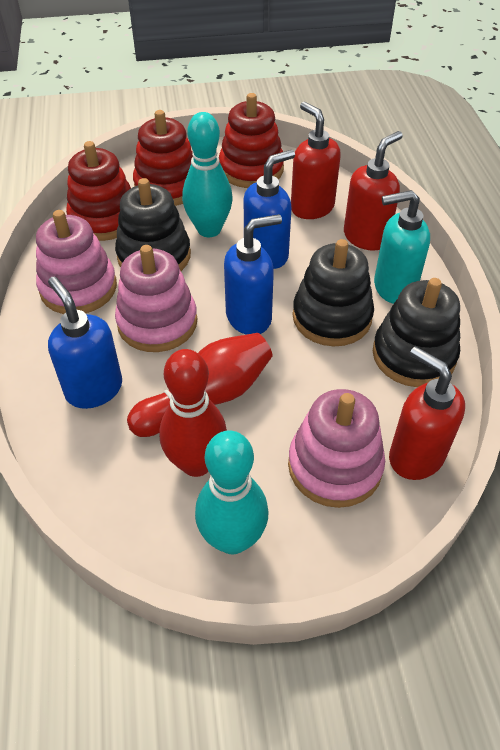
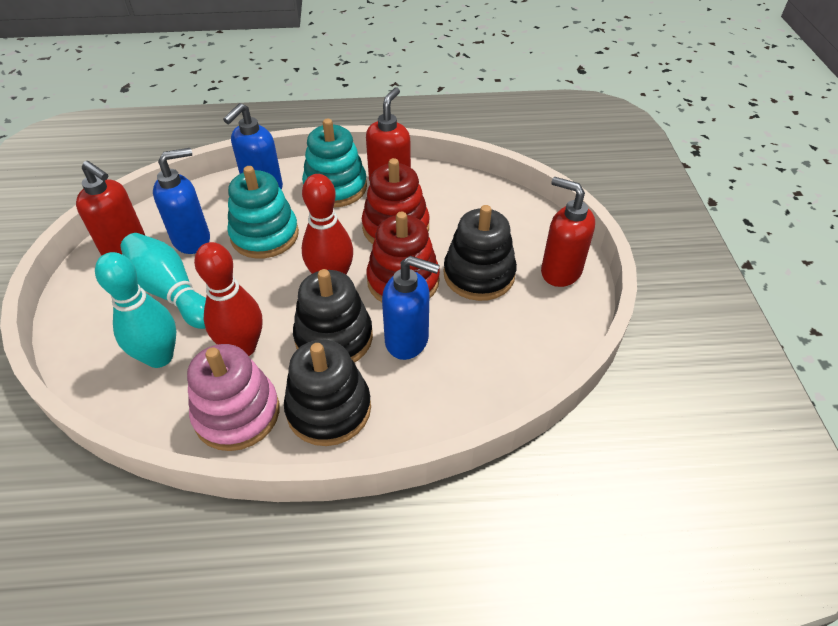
pink stacking toy: [36,210,117,314] [115,245,197,352] [288,389,385,508] = 3 -> [187,344,279,451] = 1
red stacking toy: [66,141,131,241] [133,110,193,206] [219,93,284,188] = 3 -> [362,158,430,244] [366,212,440,302] = 2
turquoise soap dispenser: [374,190,430,304] = 1 -> none = 0
turquoise stacking toy: none = 0 -> [227,166,299,258] [302,119,367,208] = 2

